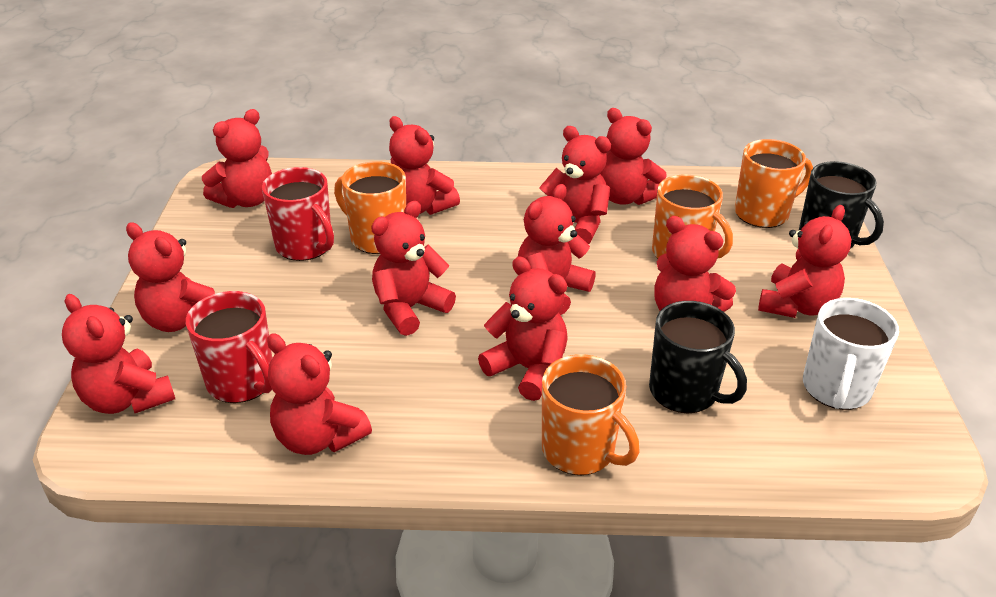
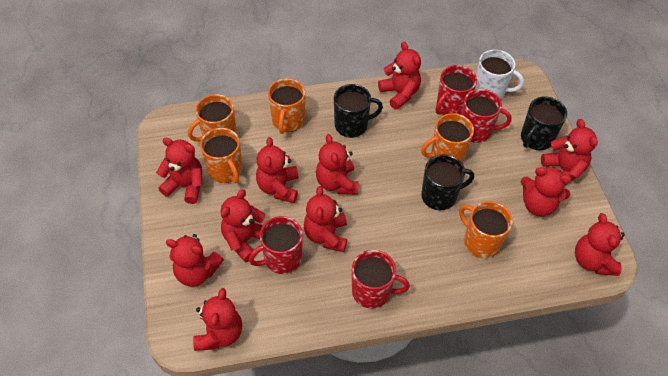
black mug: [649,301,747,413] [799,161,884,249] = 2 -> [334,84,383,138] [421,155,474,210] [521,97,567,150] = 3
orange mug: [334,161,406,254] [542,354,639,475] [652,175,733,259] [735,139,813,228] = 4 -> [188,94,237,142] [200,128,242,183] [268,78,305,134] [421,113,474,163] [459,201,513,258] = 5
red mug: [186,291,272,403] [262,167,334,261] = 2 -> [249,216,303,274] [352,250,410,309] [436,65,477,115] [461,89,512,143] = 4
red teddy bear: [62,294,175,414] [126,222,215,332] [202,109,272,208] [267,333,372,455] [371,201,456,336] [389,116,460,215] [478,257,568,401] [518,184,596,315] [539,126,611,244] [600,108,666,205] [654,216,736,312] [758,205,852,318] = 12 -> [156,138,203,204] [166,234,224,287] [193,288,242,351] [221,189,266,262] [256,137,299,203] [304,186,347,252] [316,134,358,195] [378,42,421,110] [521,166,571,217] [541,119,598,185] [575,213,625,276] = 11

